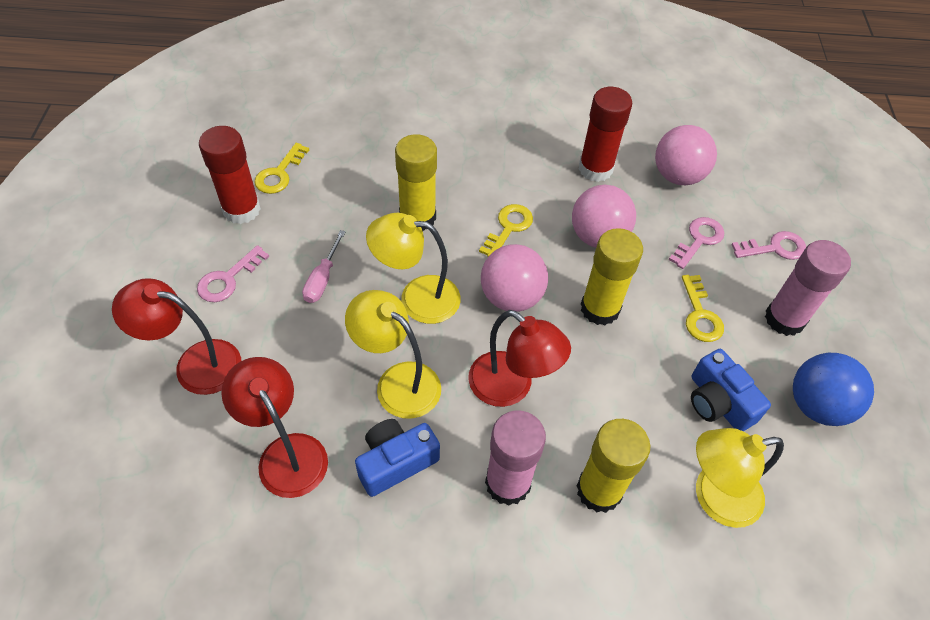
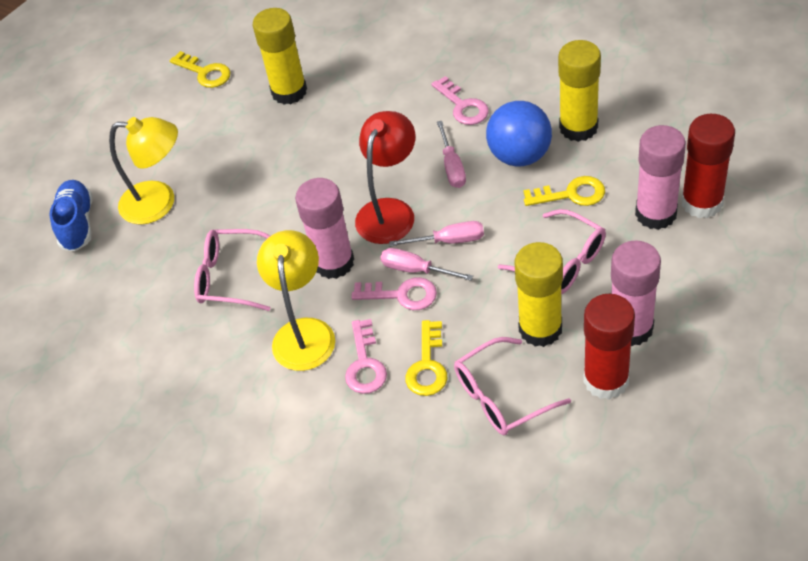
blue camera: [355,419,440,497] [691,349,771,431] = 2 -> none = 0
blue shoe: none = 0 -> [50,180,93,251] = 1
pink ball: [481,244,548,312] [572,185,636,248] [655,125,717,185] = 3 -> none = 0
pink glasses: none = 0 -> [194,229,270,311] [454,337,571,436] [498,209,606,294] = 3
pink glue stick: [485,411,546,506] [765,240,851,336] = 2 -> [295,178,354,279] [611,241,661,347] [635,125,686,230] = 3
pink screwdriver: [302,230,346,303] = 1 -> [380,248,473,281] [389,221,484,246] [437,121,466,188] = 3
red lamp: [112,278,241,395] [221,357,328,498] [468,310,571,407] = 3 -> [355,111,416,244] = 1
yellow lamp: [345,290,441,419] [366,213,461,324] [696,428,784,528] = 3 -> [109,117,178,225] [257,230,335,371] = 2

